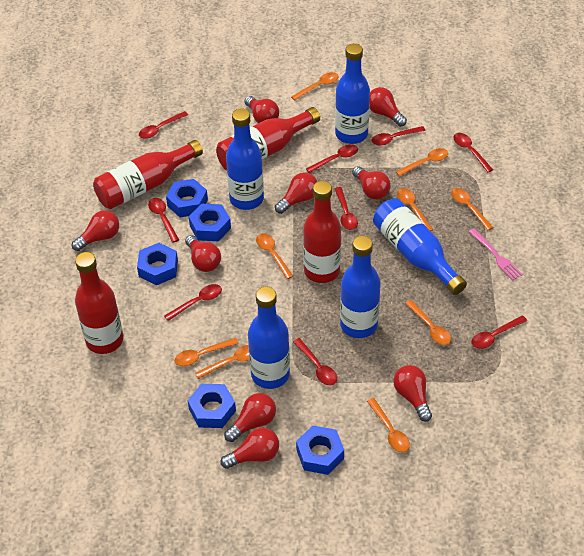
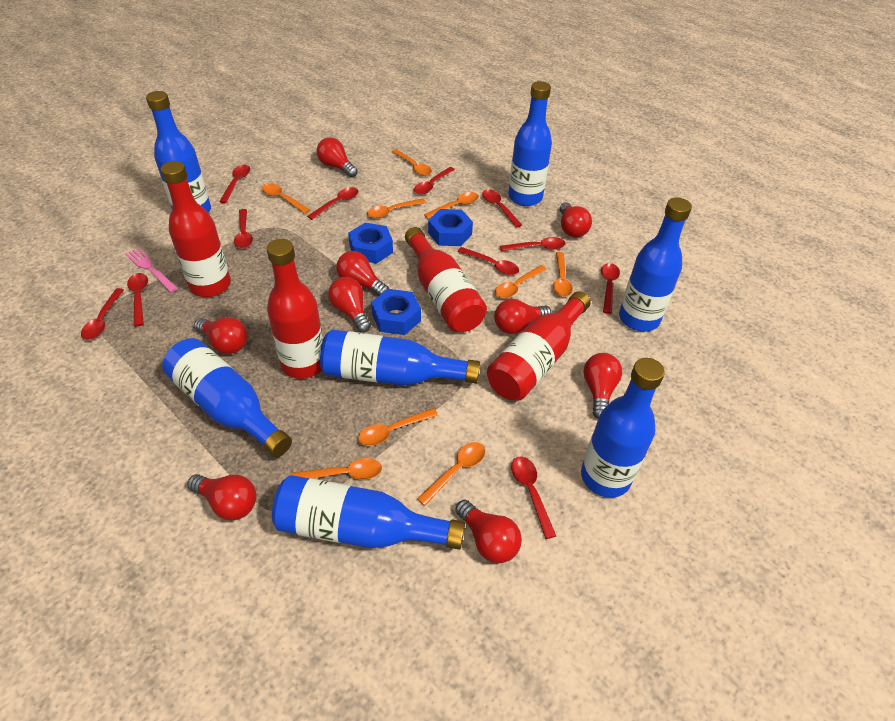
blue bottle: [226,109,264,210] [248,287,290,389] [335,43,370,144] [340,236,381,338] [373,199,467,295] = 5 -> [146,91,211,213] [162,338,292,457] [272,475,465,550] [320,329,480,386] [508,81,552,206] [581,358,665,498] [619,197,692,332] = 7
blue nut: [137,243,178,285] [166,179,208,218] [188,384,236,428] [189,204,231,241] [296,425,344,475] = 5 -> [348,223,393,264] [371,289,421,335] [428,209,473,246] = 3
red spoon: [139,111,188,139] [148,198,179,243] [164,284,222,321] [293,338,337,385] [306,144,358,173] [334,187,358,230] [371,126,426,146] [453,133,493,172] [472,315,527,349] = 9 -> [81,288,124,340] [127,273,148,327] [219,165,250,203] [234,209,253,249] [307,187,359,220] [414,167,455,195] [458,247,519,275] [482,189,522,228] [500,237,566,251] [511,457,556,539] [601,263,620,314] = 11

